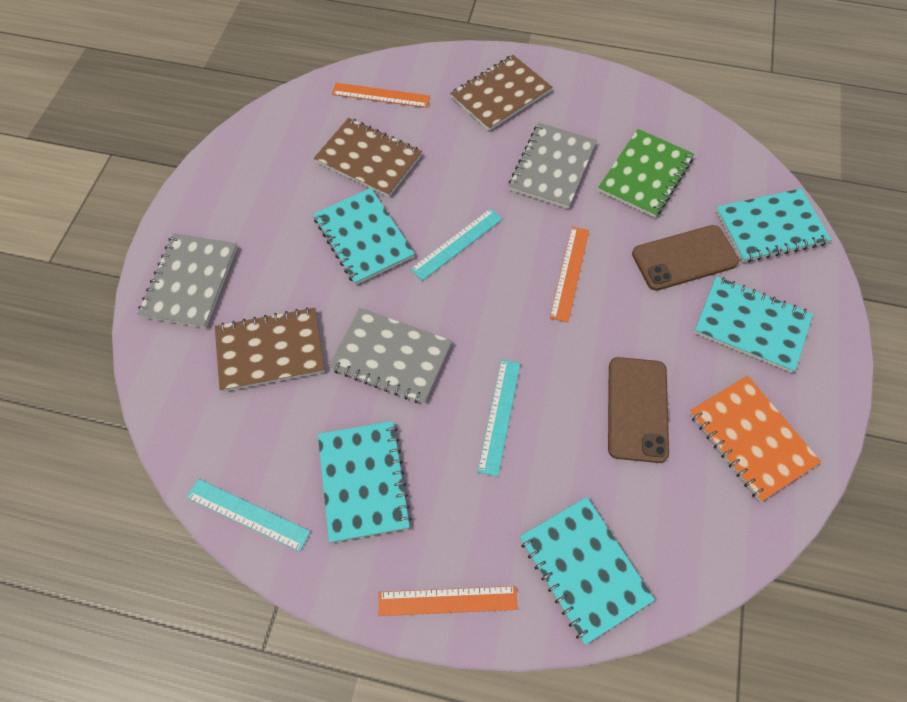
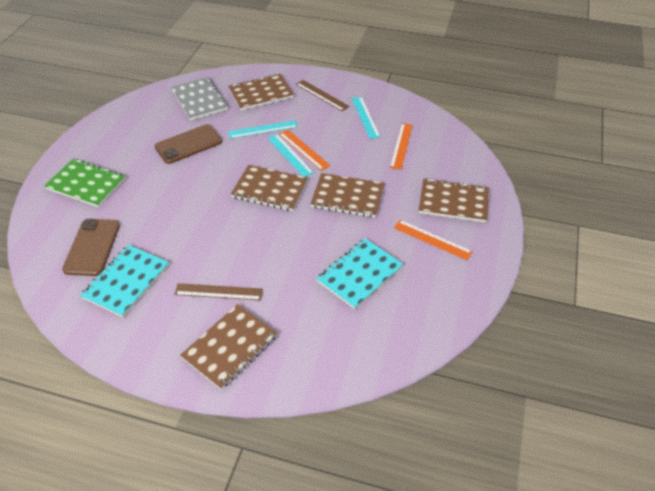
brown notebook: [215,307,325,392] [314,118,422,197] [450,55,552,131] = 3 -> [180,304,277,389] [228,73,294,110] [231,165,308,211] [310,173,384,218] [419,178,489,223] = 5
brown ruler: none = 0 -> [174,283,263,300] [296,80,350,111] = 2
grey notebook: [138,233,237,328] [329,308,452,404] [509,123,597,209] = 3 -> [171,77,228,120] = 1
orange notebook: [689,375,821,502] = 1 -> none = 0
turquoise notebook: [313,188,415,285] [318,421,412,543] [520,497,655,645] [694,276,813,373] [716,189,832,262] = 5 -> [80,245,169,317] [316,238,403,309] = 2

